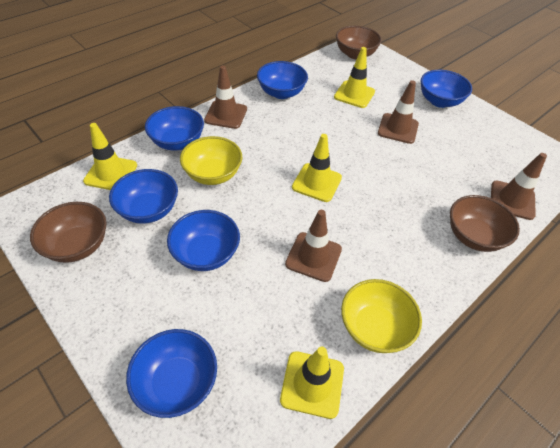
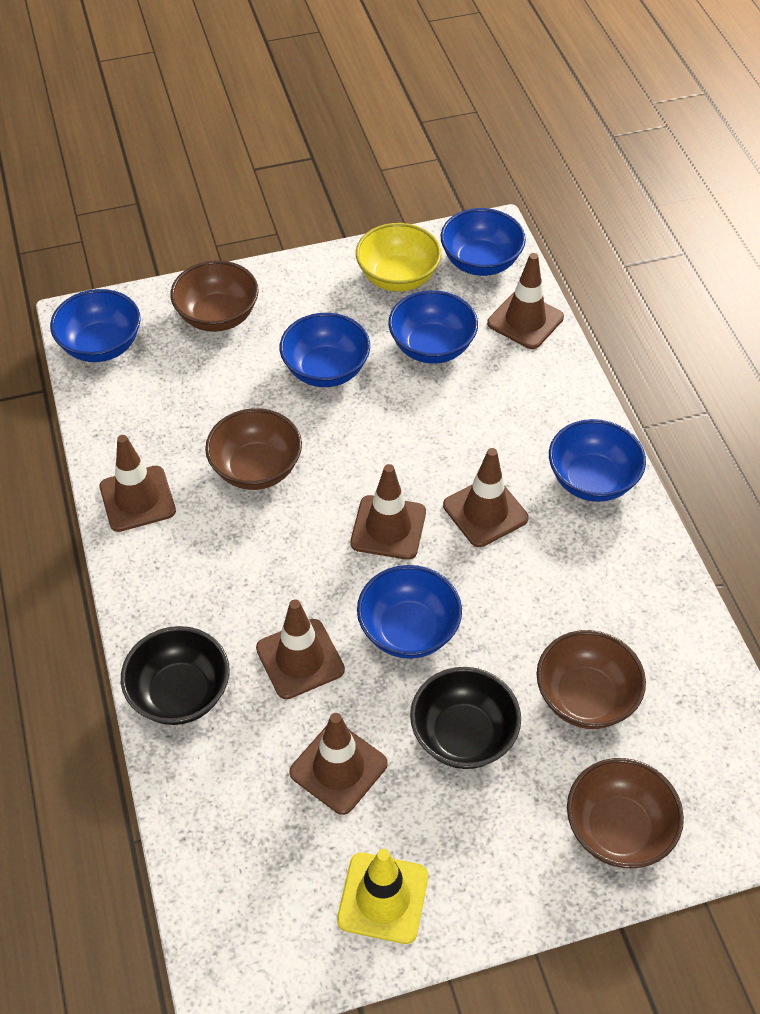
black bowl: none = 0 -> [121,626,230,725] [410,667,521,769] = 2
brown bowl: [30,202,107,263] [336,26,382,59] [450,195,520,252] = 3 -> [170,260,259,332] [205,408,302,490] [537,630,646,729] [567,758,684,868] = 4
brown traffic cone: [204,66,247,129] [285,210,342,282] [378,80,419,144] [491,153,547,220] = 4 -> [99,435,176,532] [256,599,345,699] [289,713,388,815] [350,464,426,560] [443,448,529,547] [487,253,564,349] = 6
yellow bowl: [180,136,242,185] [341,279,422,353] = 2 -> [356,223,441,291] = 1
yellow traffic cone: [83,123,137,190] [280,347,344,419] [292,134,342,202] [334,47,375,108] = 4 -> [337,849,428,944] = 1

